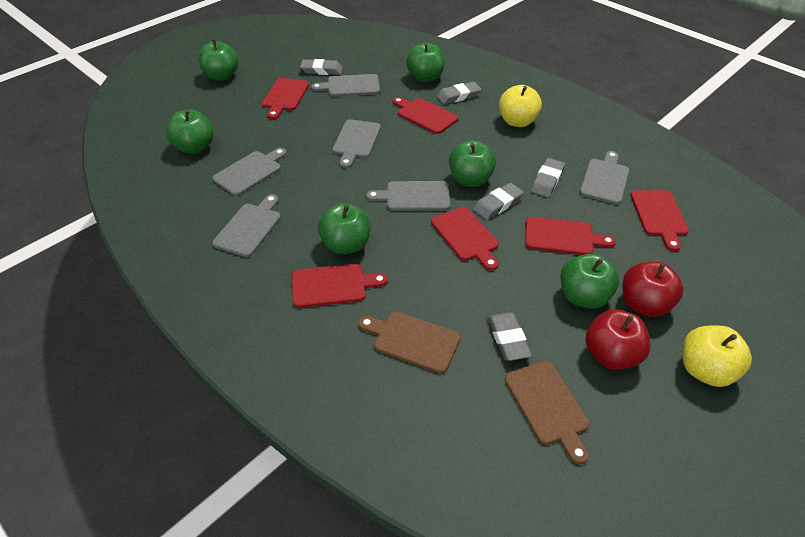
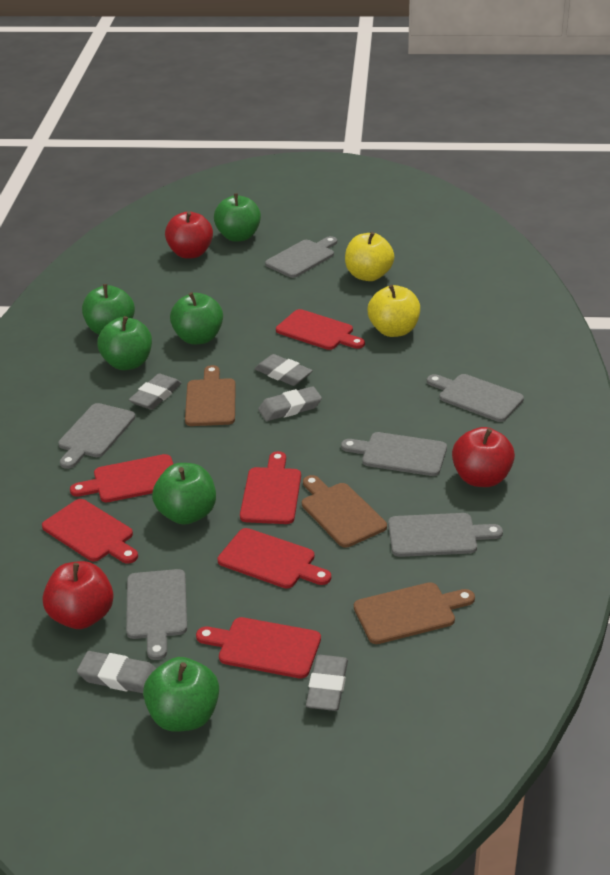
brown cutting board: [358,311,461,374] [505,361,590,464] = 2 -> [185,365,236,426] [302,475,387,547] [354,582,475,644] = 3
red apple: [586,310,651,370] [623,261,683,317] = 2 -> [43,561,114,629] [165,211,213,259] [452,427,515,487] = 3

